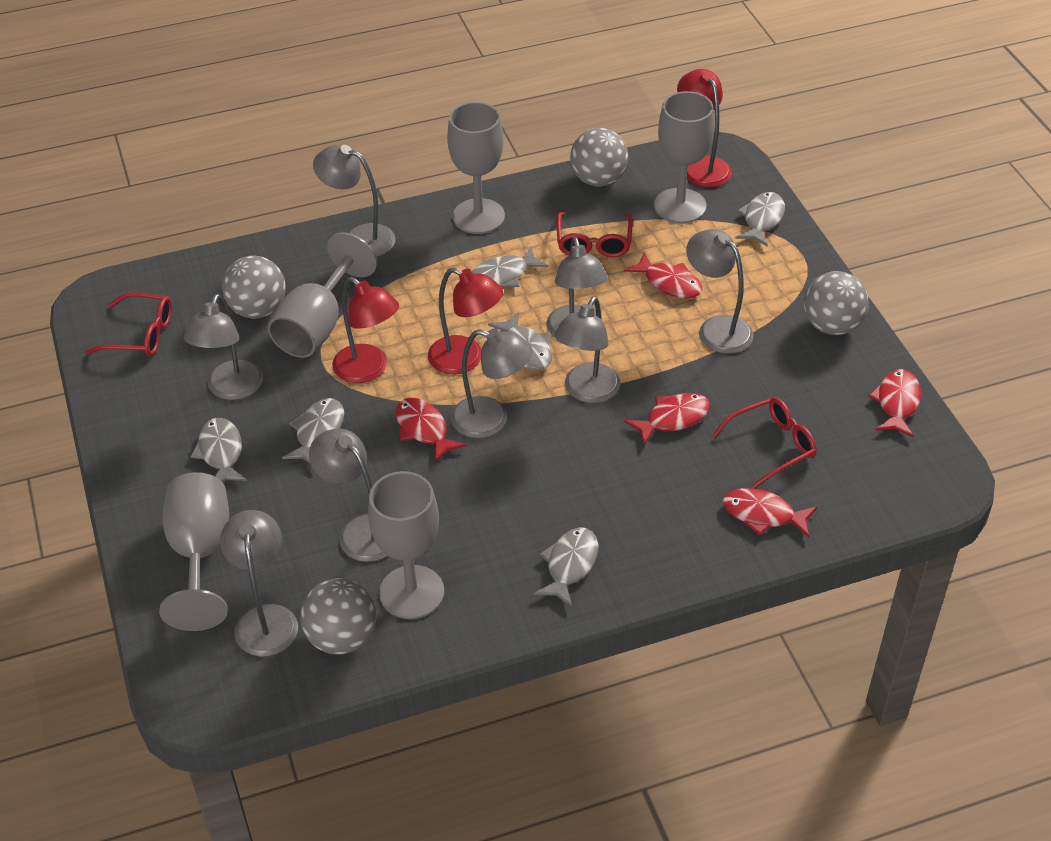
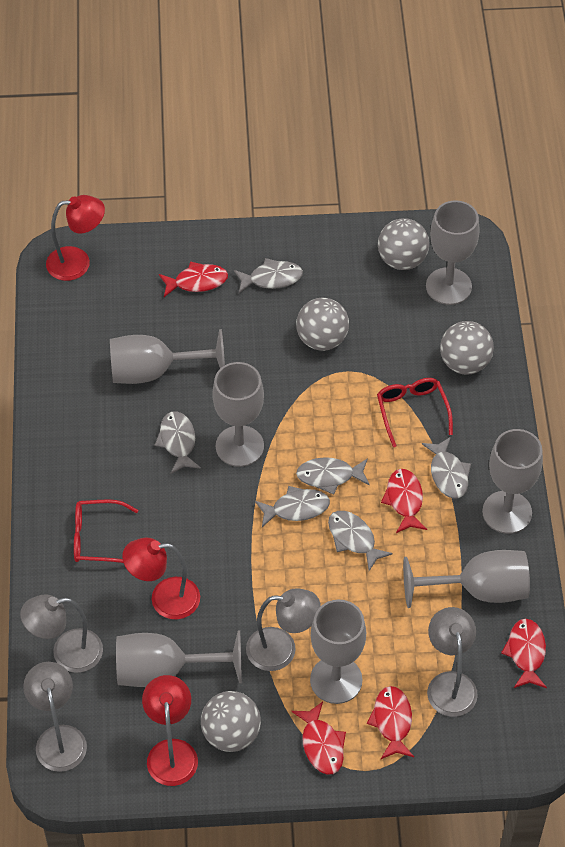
grey goblet: [159,472,229,631] [268,232,377,358] [368,471,444,619] [447,102,505,234] [654,91,714,223] = 5 -> [110,329,225,384] [116,630,242,687] [212,362,264,467] [310,599,366,704] [403,550,530,608] [426,200,480,305] [482,429,543,534] = 7
grey lamp: [184,294,263,400] [220,510,298,657] [309,429,388,562] [313,145,395,257] [451,329,532,438] [547,237,608,337] [555,297,620,403] [686,229,754,354] = 8 -> [20,594,103,673] [23,662,87,772] [246,588,321,671] [427,607,478,717] = 4
red glasses: [86,292,172,356] [556,212,633,257] [711,397,817,488] = 3 -> [74,499,138,563] [377,378,453,447] = 2

